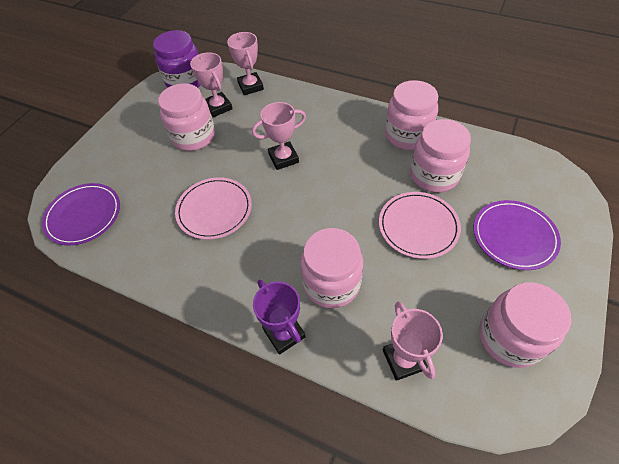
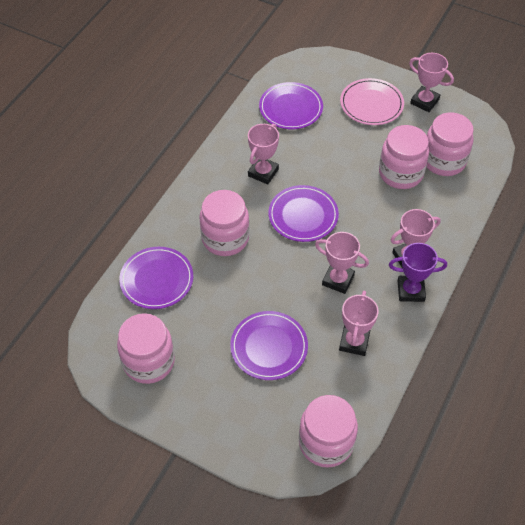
pink plate: [175,177,252,240] [379,192,461,259] = 2 -> [340,78,404,125] = 1
pink trophy: [190,52,233,117] [227,32,264,95] [252,102,306,170] [383,301,443,381] = 4 -> [248,123,279,184] [315,232,369,294] [339,291,379,356] [390,209,440,268] [409,53,454,112] = 5
purple jar: [153,30,200,88] = 1 -> none = 0
purple plate: [42,183,120,246] [474,200,561,270] = 2 -> [119,247,193,309] [230,311,308,380] [259,82,323,129] [268,185,339,242] = 4

